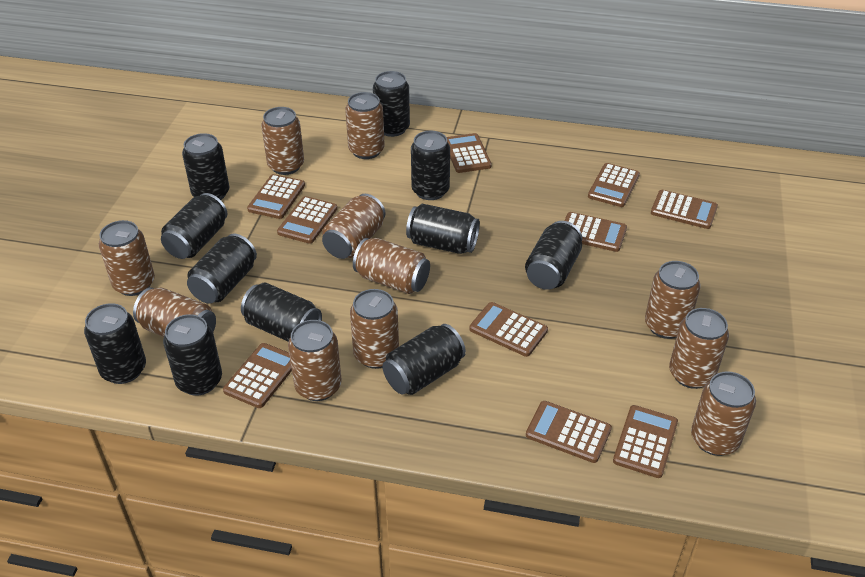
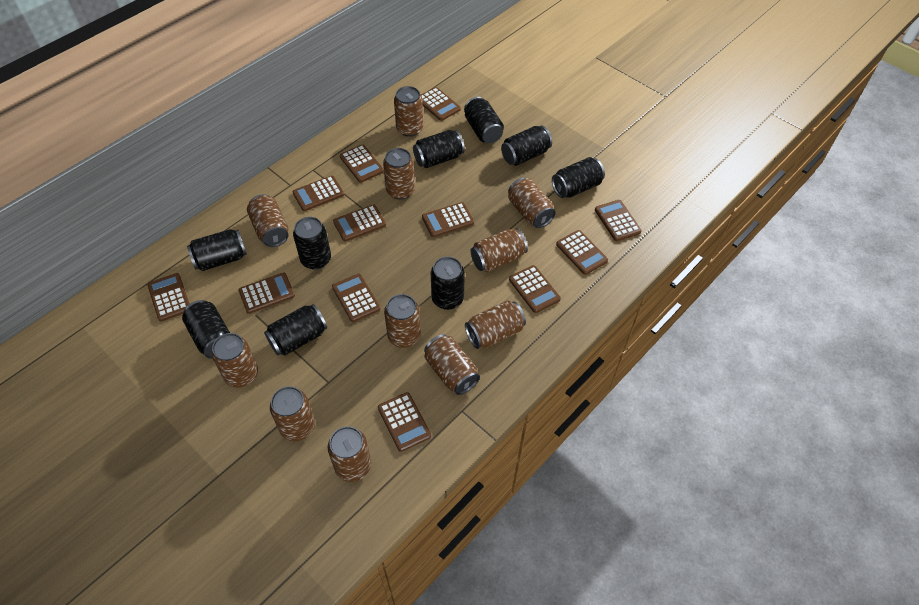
black can: [84,303,146,384] [161,193,227,259] [163,314,222,395] [182,133,229,200] [187,233,257,304] [241,283,322,341] [373,71,410,137] [382,324,466,395] [406,204,480,254] [411,131,450,200] [525,221,582,290] = 11 -> [182,300,230,359] [187,229,247,271] [264,304,327,356] [293,217,331,270] [413,130,465,168] [431,256,465,310] [464,97,504,143] [501,125,552,166] [552,157,605,198] = 9
brown calculator: [223,343,292,408] [247,174,305,219] [277,196,337,244] [447,133,492,173] [470,302,548,357] [526,401,612,463] [564,212,627,252] [588,163,640,207] [613,405,678,478] [651,190,718,229] = 10 -> [147,273,190,322] [238,272,295,314] [292,176,344,211] [332,274,380,322] [333,205,386,242] [340,144,384,183] [378,392,431,452] [421,87,461,121] [422,202,474,237] [509,265,561,313] [556,230,608,275] [595,200,642,241] = 12

